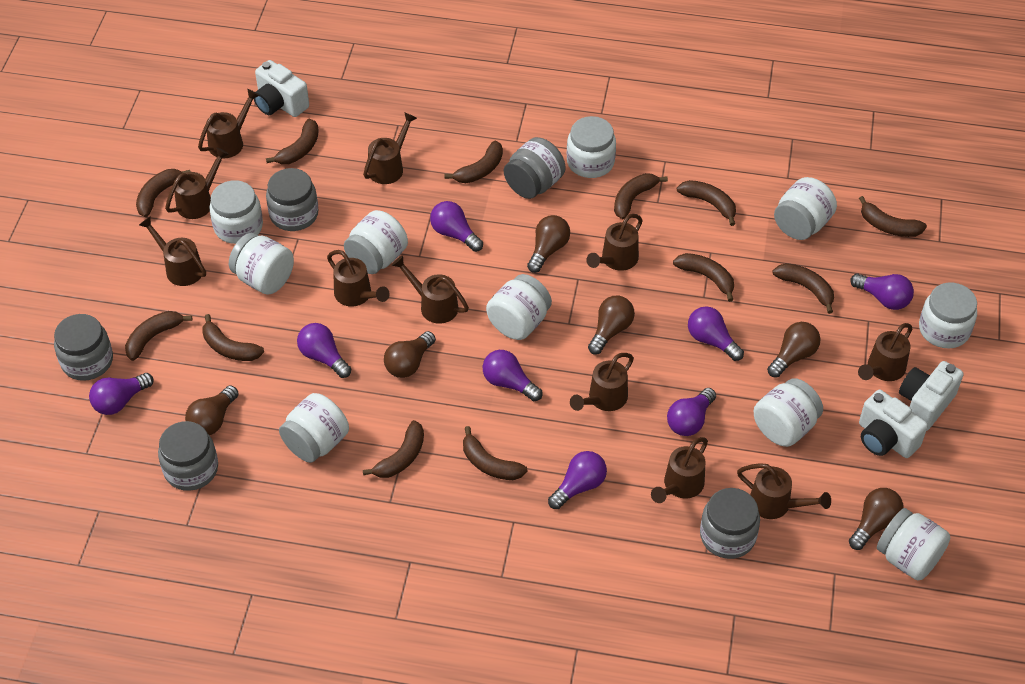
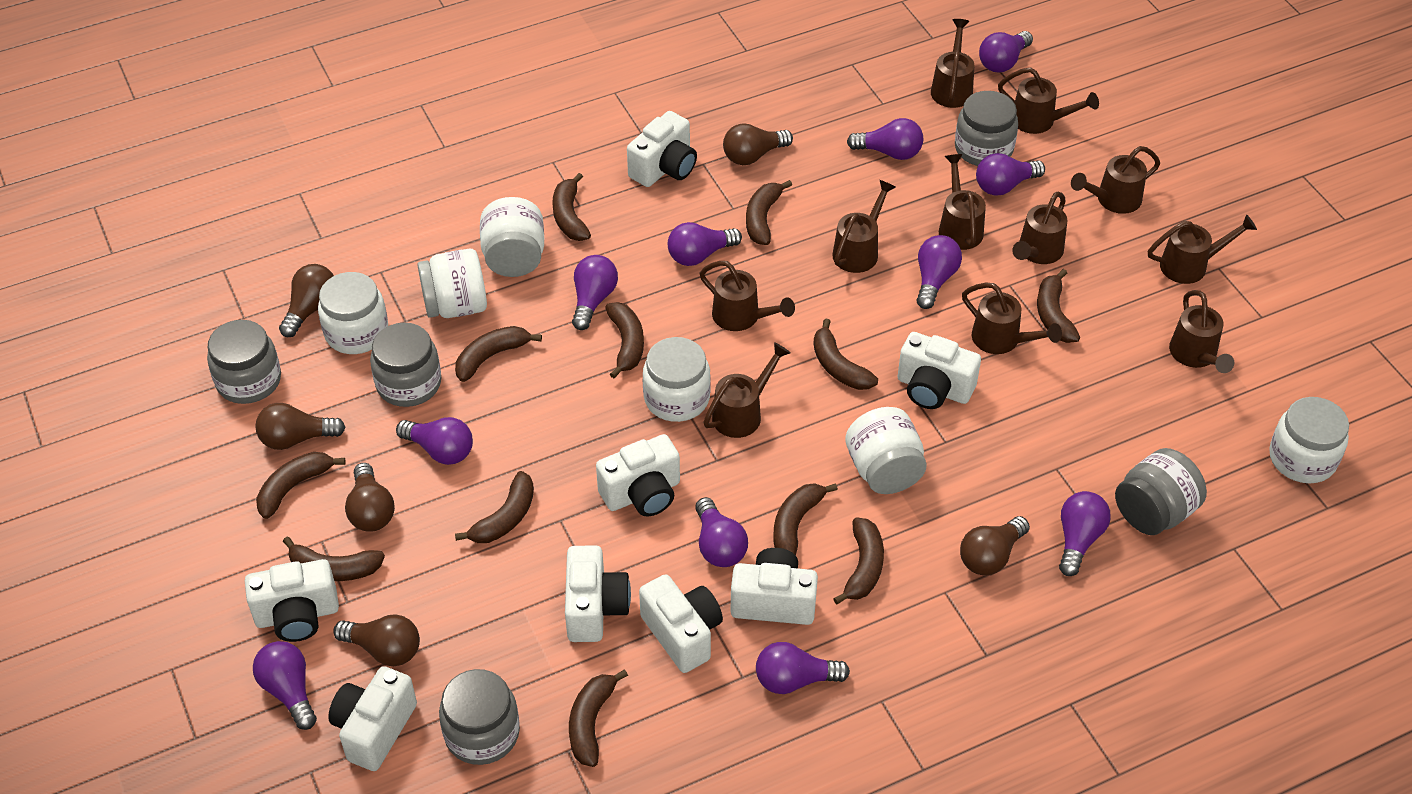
purple light bulb: [89,373,154,415] [297,323,351,378] [430,201,483,252] [483,350,542,401] [548,451,607,509] [667,388,716,436] [688,306,744,361] [850,273,914,310] = 8 -> [253,641,317,730] [396,417,473,465] [572,255,618,330] [668,222,742,266] [695,497,748,567] [756,642,850,694] [847,118,923,160] [917,235,962,309] [976,153,1045,196] [979,31,1033,72] [1059,491,1111,576] = 11
white camera: [254,60,309,117] [859,389,928,458] [899,361,964,431] = 3 -> [245,559,339,642] [328,666,417,771] [565,545,631,642] [596,434,680,516] [627,111,697,187] [639,574,723,673] [731,548,818,625] [898,332,981,409] = 8
white jar: [209,180,263,244] [229,233,294,295] [279,393,349,463] [344,210,408,274] [486,274,552,340] [567,116,616,178] [754,378,823,447] [774,177,837,240] [877,508,950,581] [919,283,977,348] = 10 -> [318,272,388,354] [417,249,487,318] [480,197,544,277] [643,337,711,422] [845,407,927,494] [1269,397,1349,483] = 6

